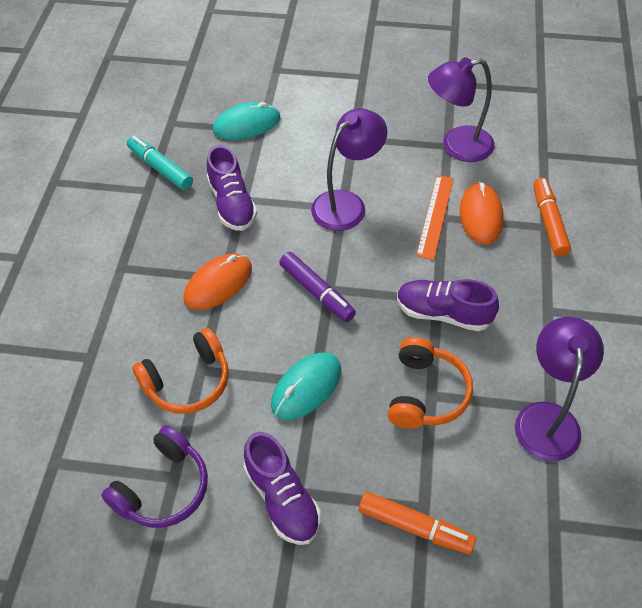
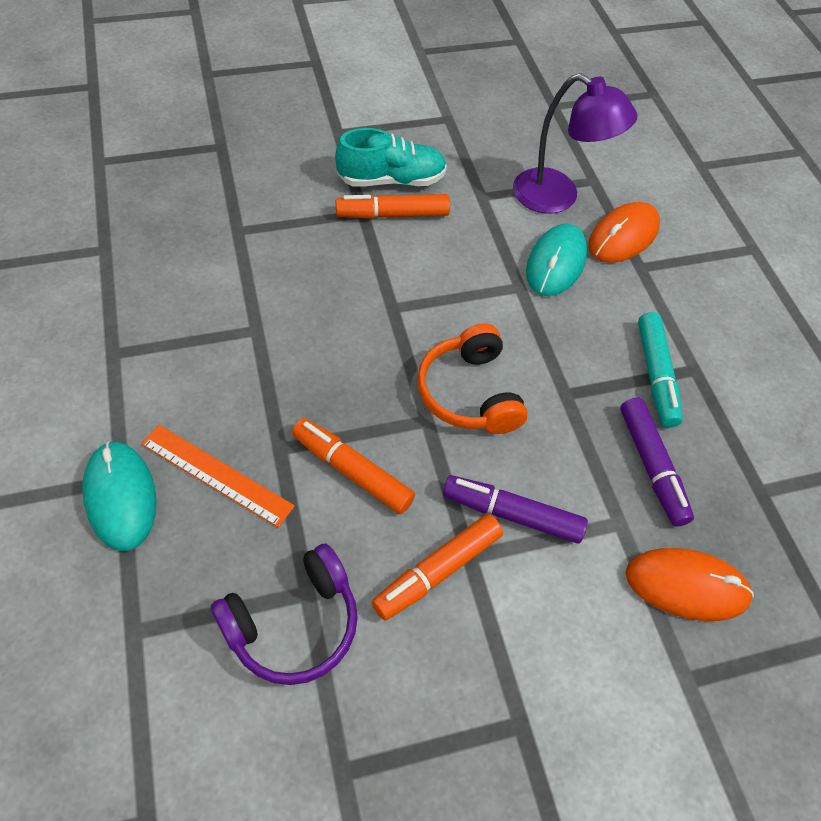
orange headphones: [132,328,229,414] [388,337,473,429] = 2 -> [417,323,528,434] = 1
orange marker: [359,492,476,554] [533,178,571,257] = 2 -> [292,418,415,514] [336,194,450,219] [372,514,503,620] = 3
purple lamp: [311,108,387,231] [428,57,495,162] [515,317,604,461] = 3 -> [513,73,638,214] = 1
purple marker: [279,252,356,322] = 1 -> [443,475,588,544] [620,397,694,527] = 2
purple shoe: [207,145,257,231] [244,432,321,545] [397,279,499,331] = 3 -> none = 0
turquoise shoe: none = 0 -> [335,128,447,187] = 1

